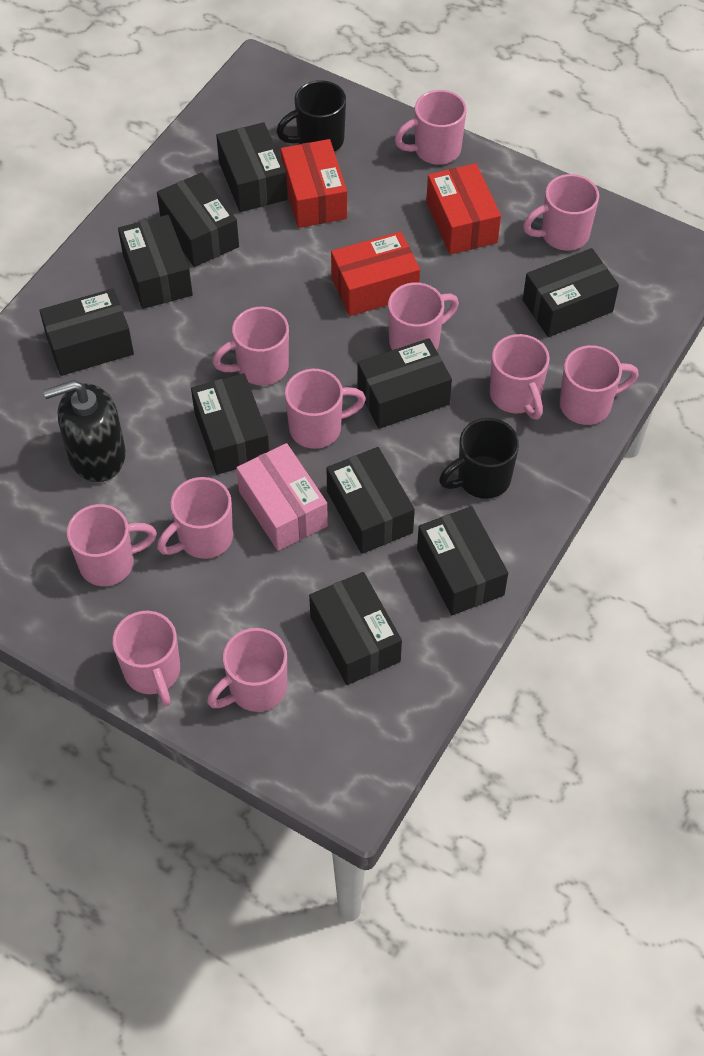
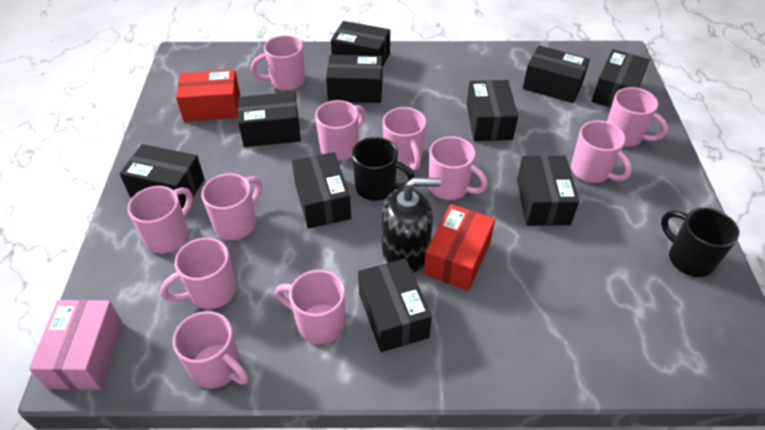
red box: [281,139,347,228] [331,231,420,316] [426,163,501,254] = 3 -> [176,70,240,122] [424,204,495,291] = 2

